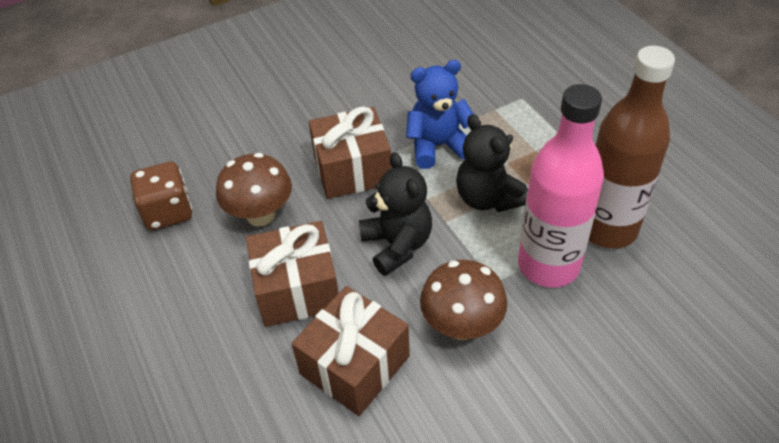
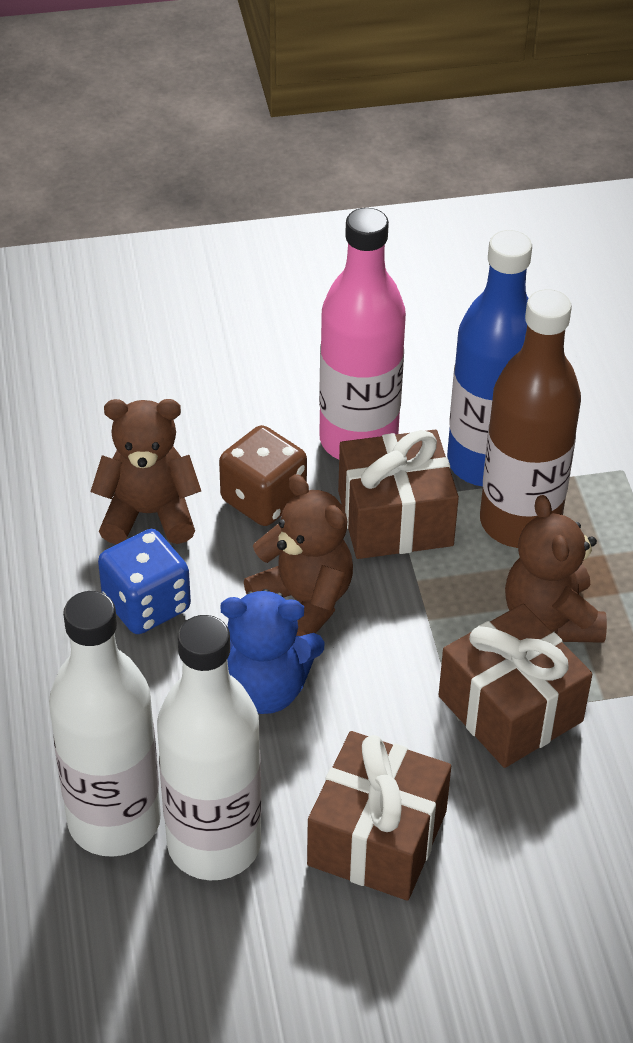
black teddy bear: [359,152,432,276] [456,114,528,212] = 2 -> none = 0
blue bottle: none = 0 -> [447,230,532,486] = 1
blue dice: none = 0 -> [98,529,191,634] = 1
brown mushroom: [216,153,292,226] [420,260,507,340] = 2 -> none = 0
brown teddy bear: none = 0 -> [90,399,201,544] [244,474,353,636] [505,495,607,643] = 3
white bottle: none = 0 -> [49,591,161,857] [157,615,262,880] = 2

